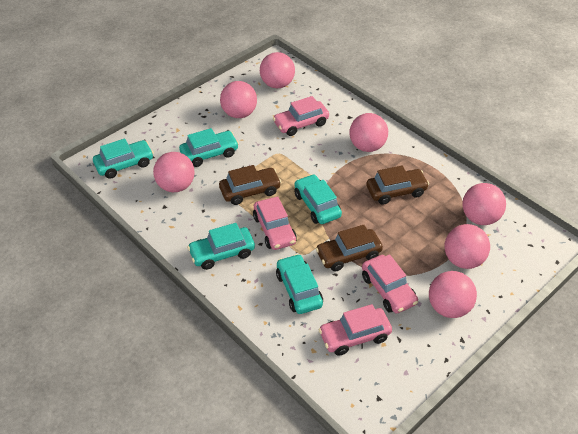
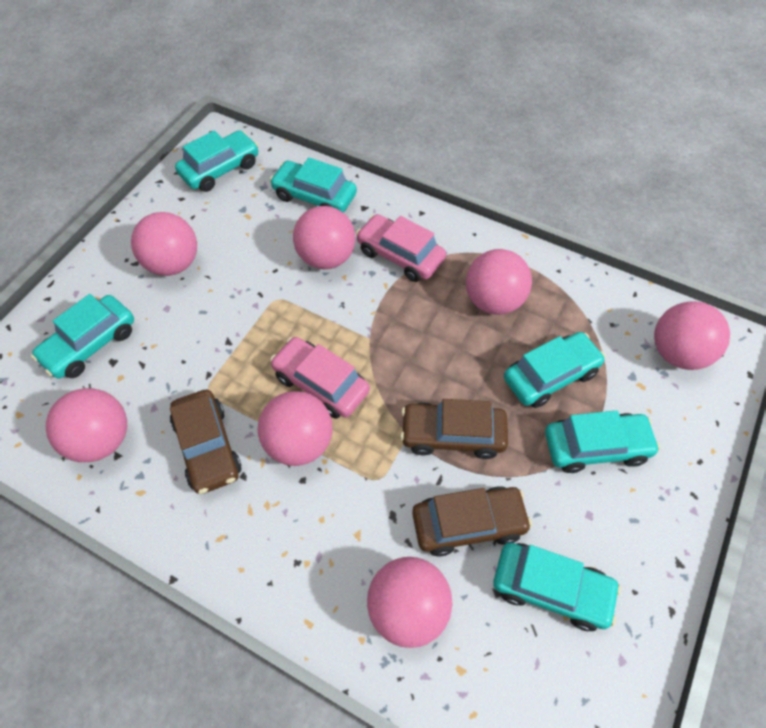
pink car: [253,197,297,250] [273,96,329,136] [318,304,392,356] [362,254,418,313] = 4 -> [270,337,370,419] [356,214,446,282] = 2
turquoise car: [93,139,154,178] [179,128,239,167] [187,223,255,270] [276,254,323,314] [294,174,342,224] = 5 -> [31,294,134,379] [175,130,259,192] [270,158,357,212] [493,543,621,631] [504,332,605,408] [545,410,660,473] = 6

